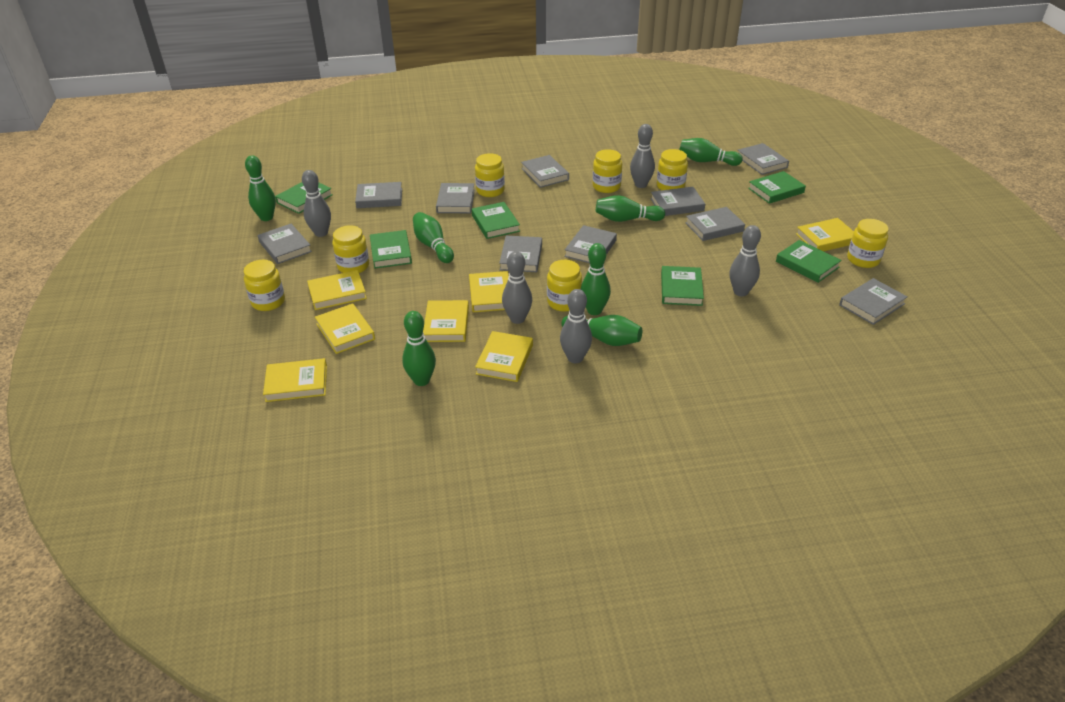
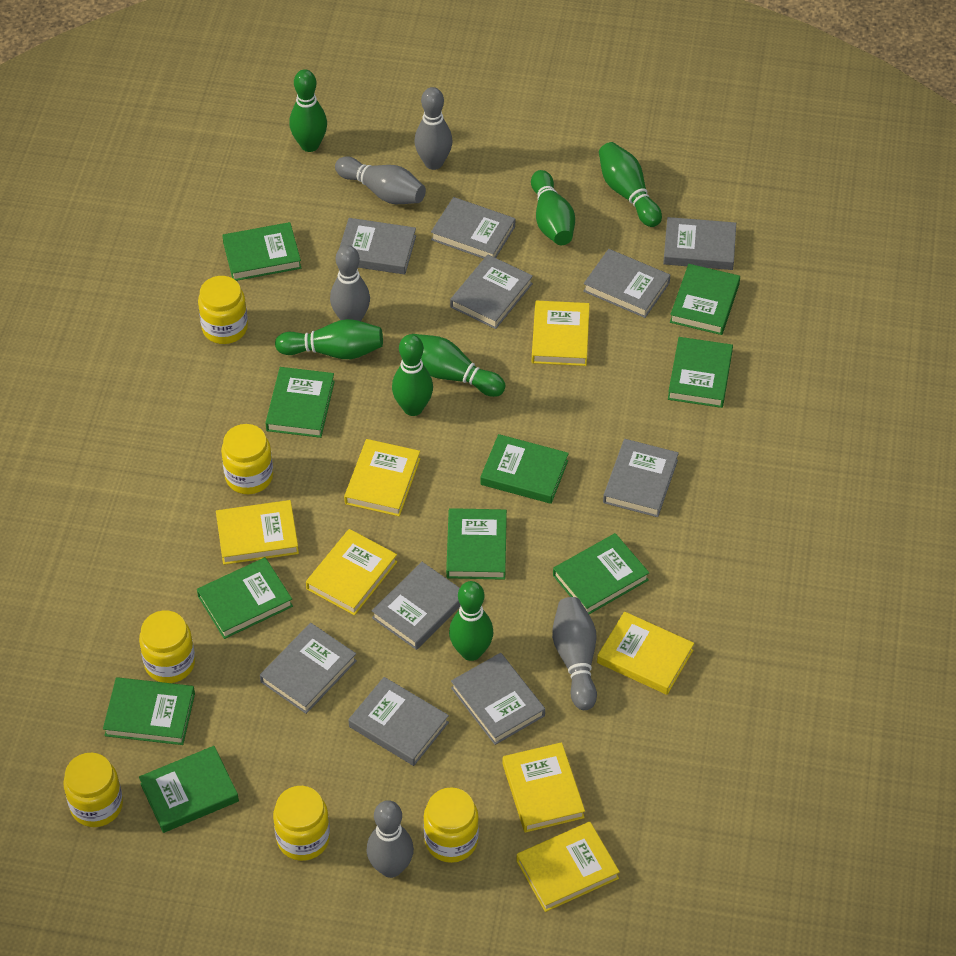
green book: [275,182,333,214] [370,230,412,269] [472,202,520,239] [661,266,704,306] [748,171,806,204] [776,240,842,283] = 6 -> [103,677,195,745] [139,746,239,833] [197,557,293,639] [222,222,301,281] [265,367,335,438] [446,508,507,580] [481,434,569,504] [553,533,649,614] [668,337,733,408] [670,264,740,335] = 10
yellow jar: [244,260,285,311] [332,225,369,273] [475,153,505,197] [547,260,582,312] [593,149,622,193] [657,149,688,190] [847,219,888,268] = 7 -> [63,753,123,827] [139,610,195,683] [198,276,248,344] [221,424,273,494] [273,786,330,861] [423,788,479,863] = 6

